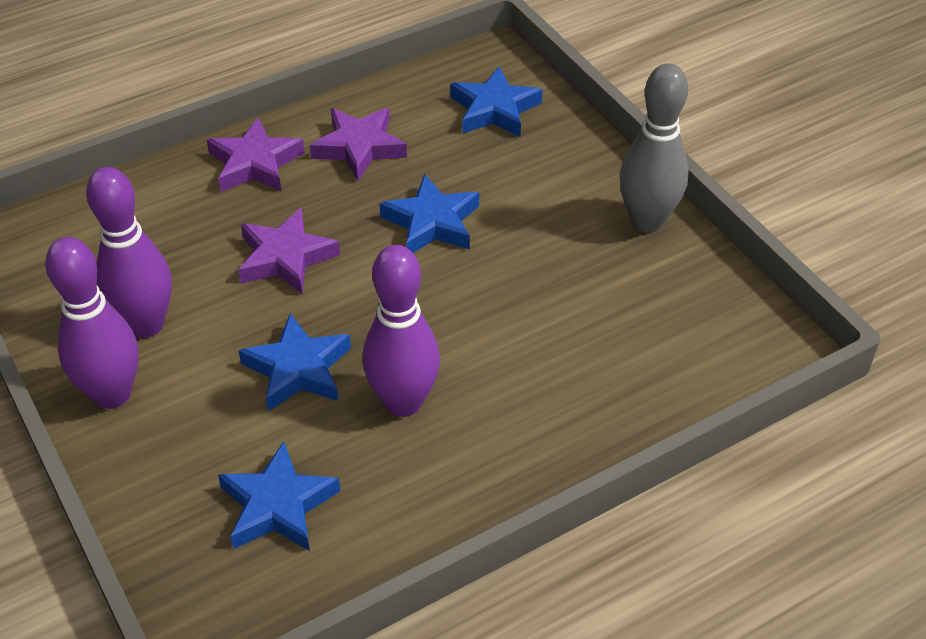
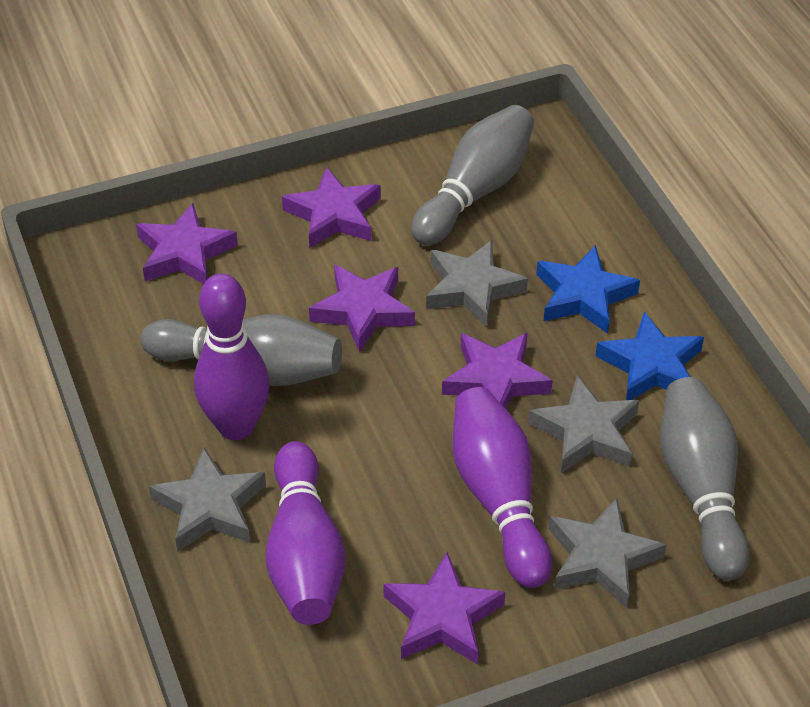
blue star: [218,441,341,551] [239,313,351,412] [380,174,479,253] [450,67,543,137] = 4 -> [536,245,640,334] [596,312,704,400] = 2
grey bowling pin: [619,63,689,232] = 1 -> [141,314,342,386] [411,105,534,245] [660,377,749,580] = 3
grey star: none = 0 -> [149,447,266,552] [426,240,528,328] [528,376,639,473] [549,498,666,608] = 4
purple star: [207,117,305,192] [238,208,340,294] [310,108,407,181] = 3 -> [136,203,238,284] [282,167,381,248] [309,264,415,352] [384,552,505,665] [442,333,553,409] = 5

